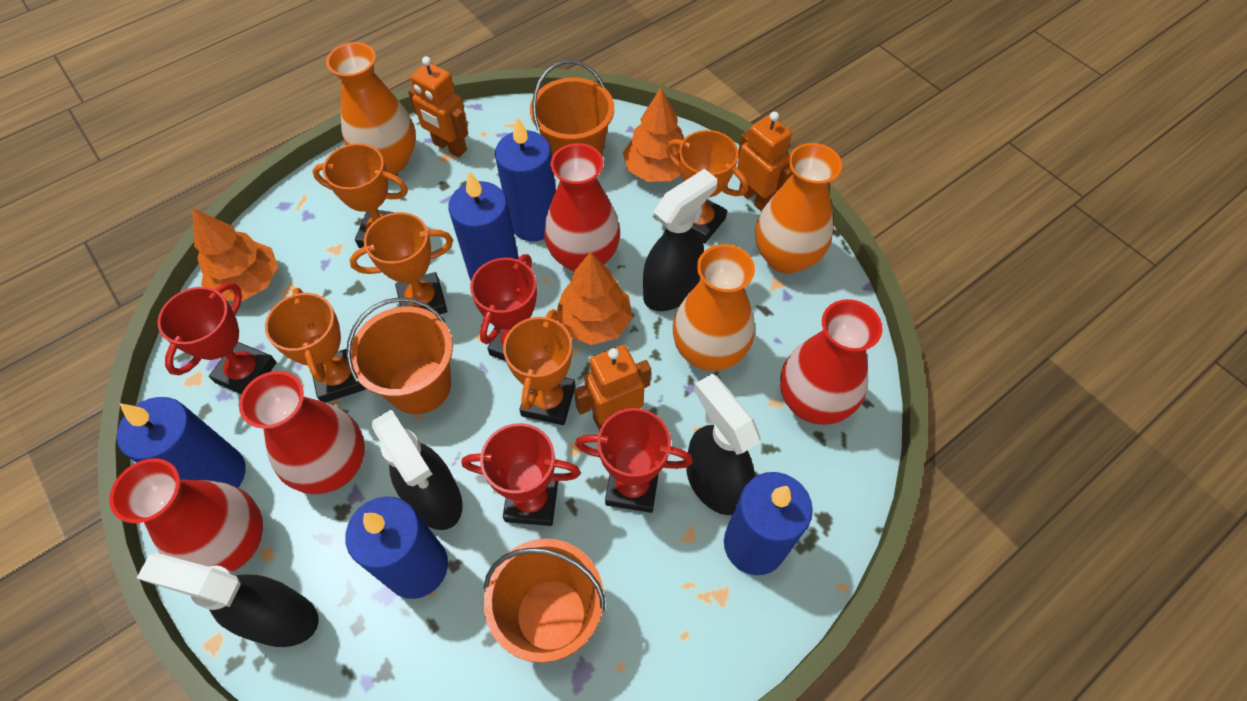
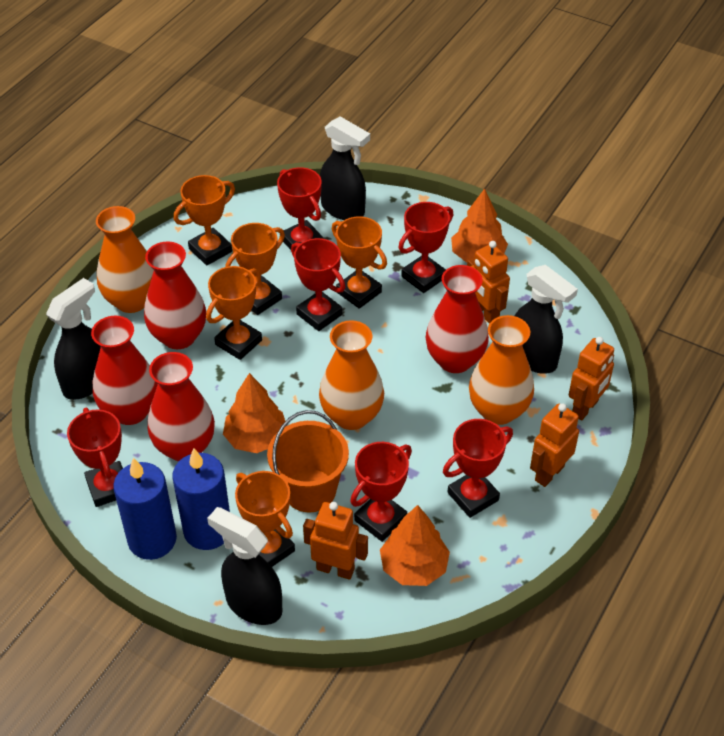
blue candle: [117,397,245,488] [345,496,448,599] [448,171,519,280] [495,117,556,241] [724,472,813,575] = 5 -> [113,457,177,560] [172,448,230,550] = 2
orange bucket: [346,297,453,414] [484,538,605,663] [530,60,614,156] = 3 -> [267,410,349,512] = 1
orange robot: [408,56,468,158] [574,345,651,430] [737,112,792,212] = 3 -> [303,502,368,580] [467,241,510,324] [530,403,579,487] [569,337,614,421] = 4
red trophy: [157,282,277,394] [461,423,581,526] [470,254,537,361] [575,408,693,513] = 4 -> [67,408,123,507] [277,167,324,250] [291,238,345,331] [350,442,412,542] [398,202,453,293] [443,419,513,518] = 6

